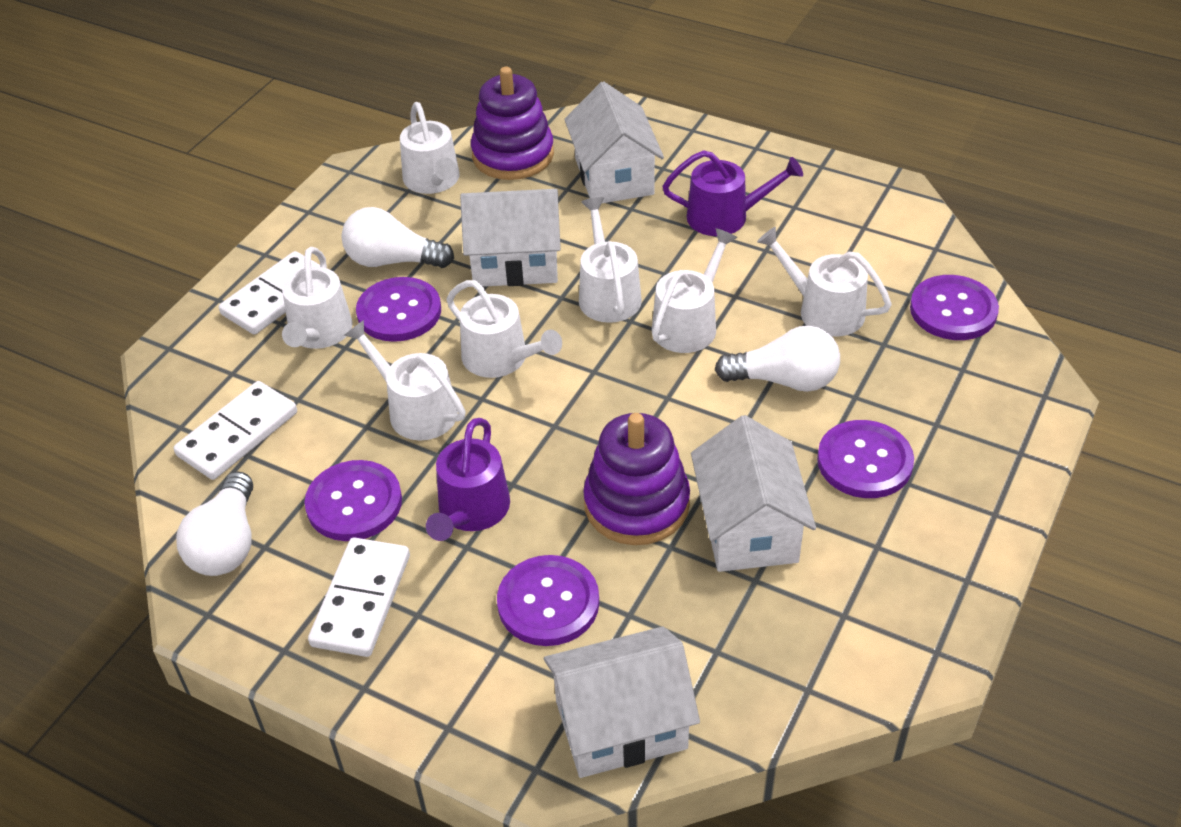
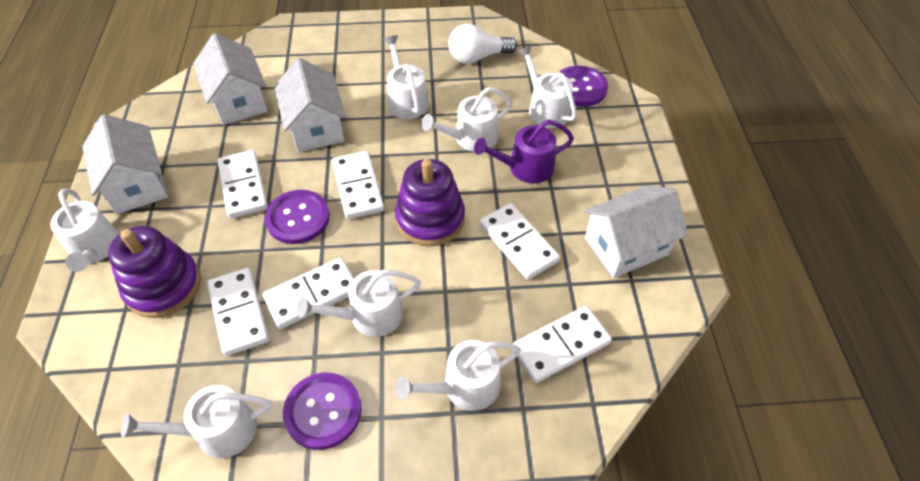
purple button: [305,460,402,541] [356,277,441,342] [497,555,599,646] [817,420,914,498] [910,275,999,340] = 5 -> [265,190,330,244] [283,372,362,450] [558,66,608,107] = 3
purple watering can: [426,418,510,541] [663,150,803,236] = 2 -> [474,119,574,183] = 1
white domino: [174,381,297,480] [219,251,320,335] [308,537,410,657] = 3 -> [207,268,269,356] [217,150,268,219] [262,257,354,329] [332,151,384,219] [480,203,560,280] [512,306,612,383] = 6
white light bulb: [176,471,253,576] [341,207,454,268] [715,326,840,392] = 3 -> [448,24,517,64] = 1

